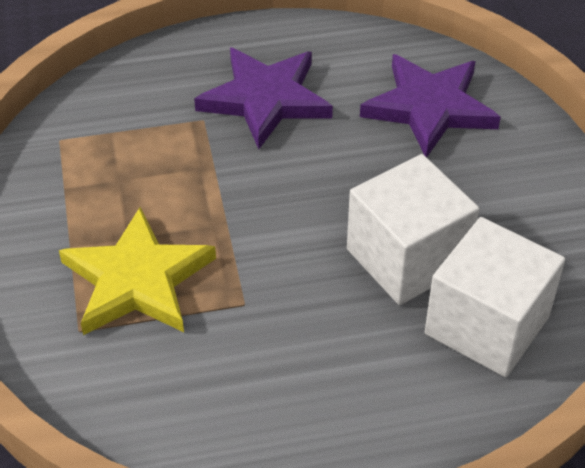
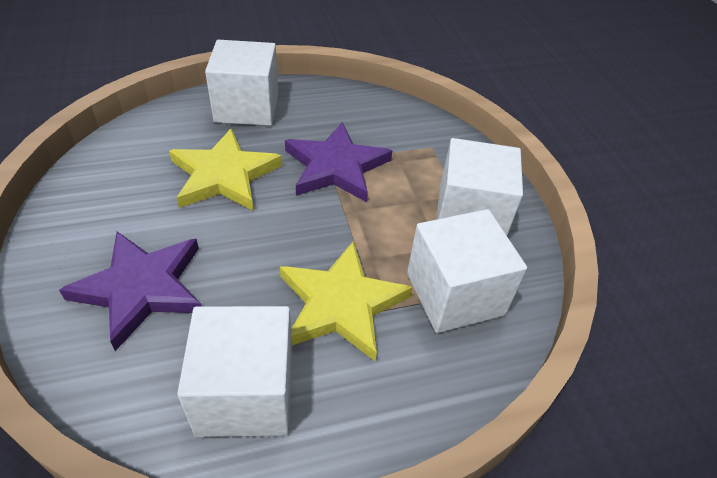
white cube: [347,154,480,305] [425,217,565,377] = 2 -> [177,306,293,437] [205,40,278,126] [407,209,527,333] [436,138,523,235] = 4
yellow star: [59,207,216,335] = 1 -> [169,128,282,211] [280,241,413,361] = 2

